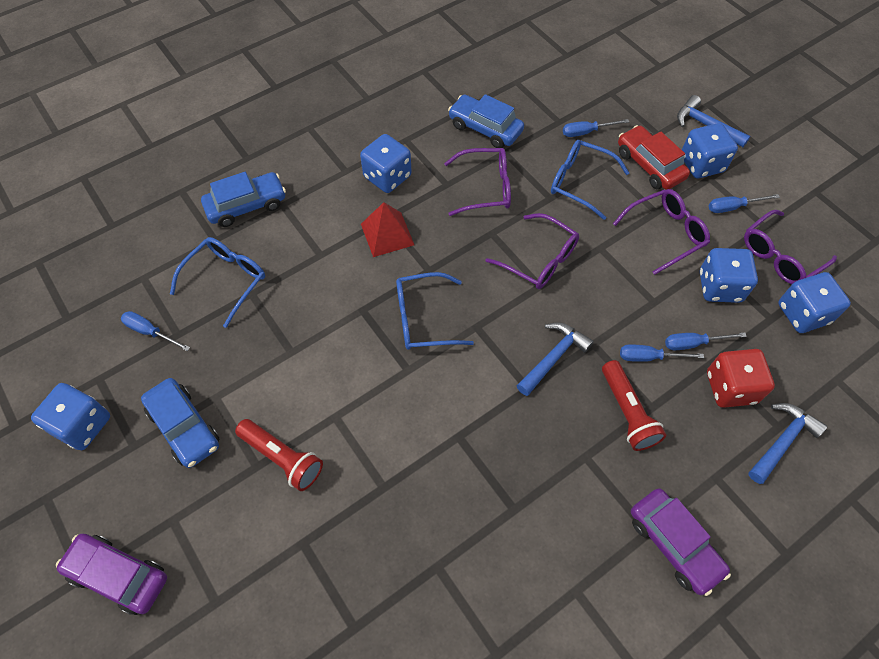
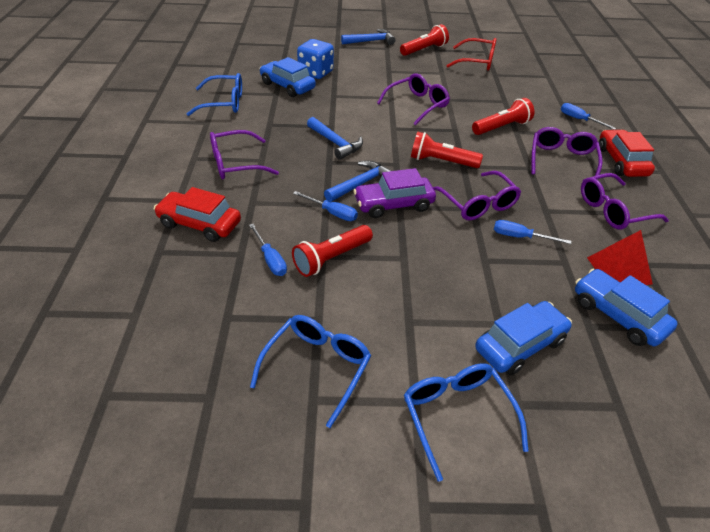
blue dice: [31,383,110,450] [360,134,412,193] [682,123,738,178] [700,248,758,303] [778,272,851,333] = 5 -> [297,39,334,79] = 1
blue screwdriver: [121,311,190,351] [563,119,629,137] [620,344,704,362] [665,332,747,351] [709,194,780,213] = 5 -> [249,224,287,276] [293,191,358,221] [494,220,571,244] [561,103,616,130] = 4
purple car: [56,534,167,615] [631,489,731,596] = 2 -> [353,168,436,218] = 1
purple glasses: [444,148,511,216] [485,213,579,289] [613,189,710,275] [744,210,837,284] = 4 -> [210,130,279,179] [377,73,450,125] [433,171,521,220] [532,127,603,180] [581,173,669,229] = 5
red car: [618,125,690,190] = 1 -> [154,187,241,242] [599,130,655,177] = 2
red dice: [707,349,775,408] = 1 -> none = 0
red flashlight: [235,419,323,491] [602,360,667,451] = 2 -> [292,225,373,277] [400,24,449,56] [411,132,483,168] [472,98,534,135] = 4
red glasses: none = 0 -> [446,38,496,70] = 1

